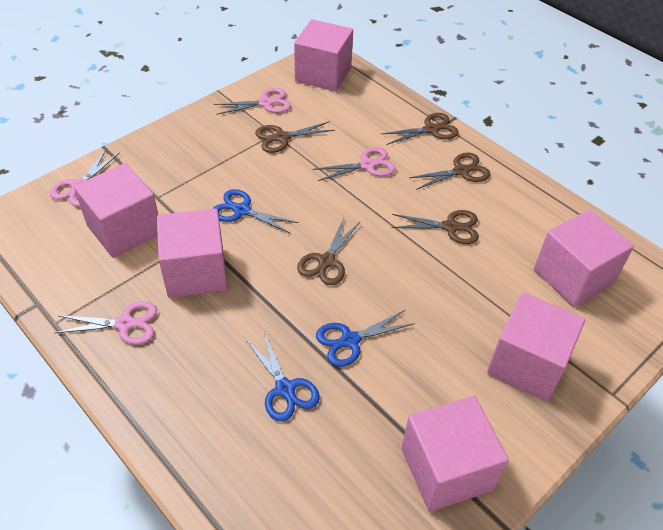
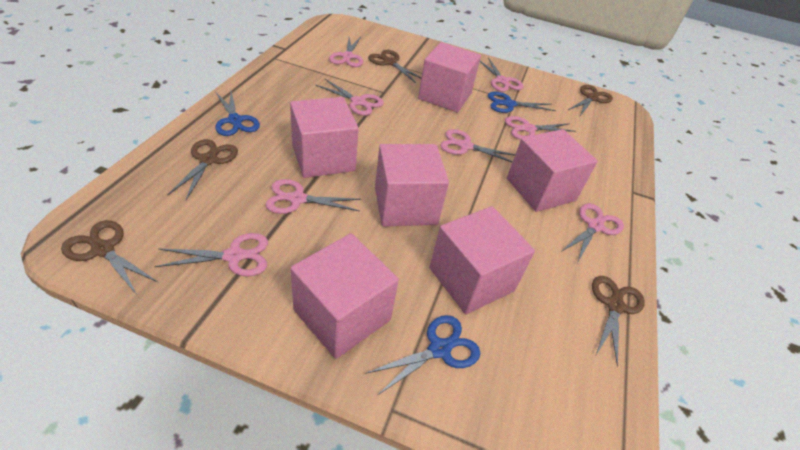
pink scissors: [50,149,120,207] [55,301,157,345] [214,88,291,115] [313,147,396,181] = 4 -> [155,233,268,276] [266,179,361,214] [316,79,384,116] [329,37,363,67] [440,129,515,162] [480,57,523,92] [505,116,576,140] [561,203,624,261] = 8

